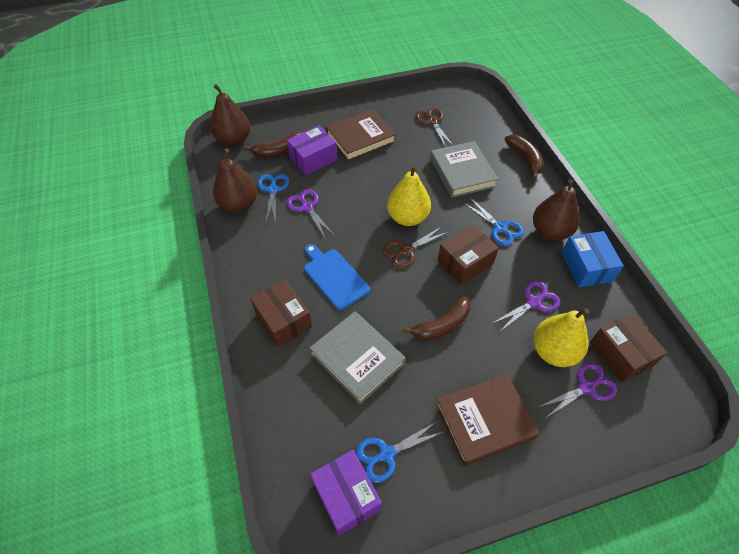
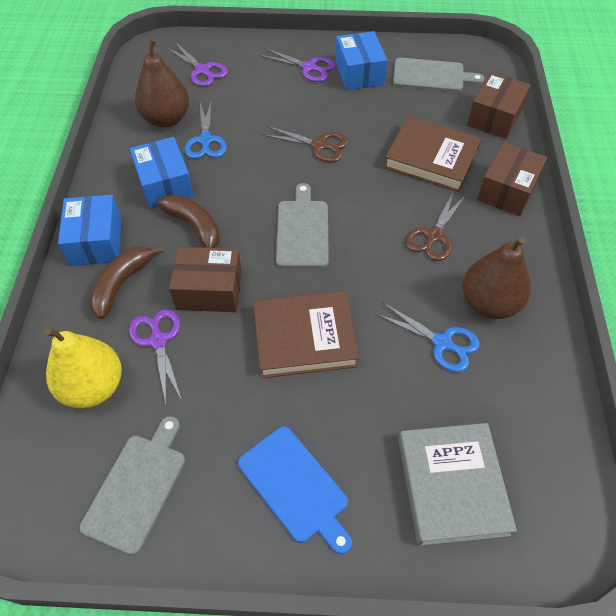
blue box: [562,231,624,287] = 1 -> [58,195,122,266] [130,137,194,209] [335,31,387,90] = 3
blue scissors: [257,174,289,224] [356,422,443,483] [464,197,524,246] = 3 -> [185,102,227,159] [375,303,480,372] = 2
brown banana: [244,132,303,158] [402,296,471,341] [504,135,544,180] = 3 -> [89,245,164,319] [157,194,220,248] = 2
brown pear: [210,84,250,146] [213,149,257,213] [533,179,580,241] = 3 -> [135,38,189,127] [462,236,531,319] = 2
grey book: [310,311,406,404] [430,141,499,198] = 2 -> [398,423,517,546] = 1
grey cutting board: none = 0 -> [79,416,185,555] [276,183,329,268] [393,58,484,92] = 3
purple box: [287,126,337,175] [310,450,382,536] = 2 -> none = 0
yellow pear: [387,165,431,226] [533,308,590,367] = 2 -> [44,327,122,409] = 1

